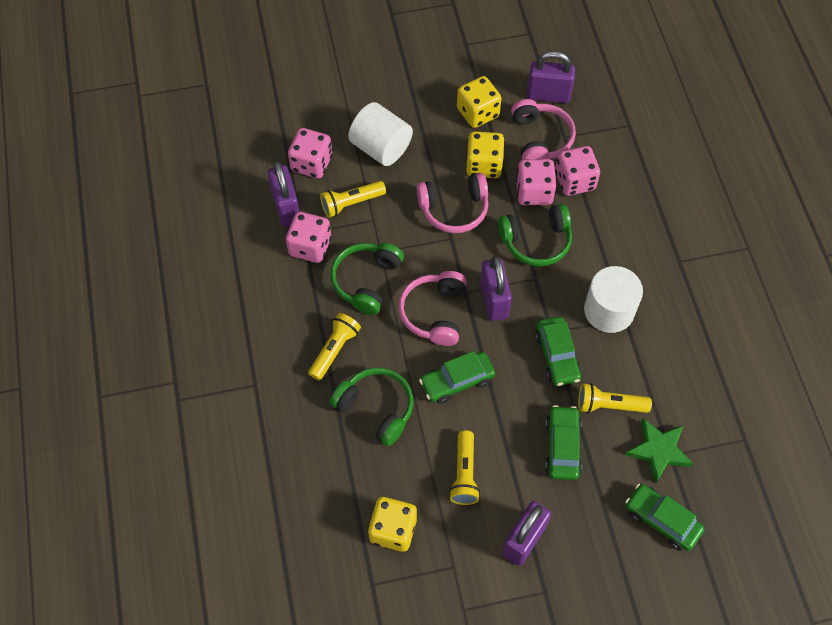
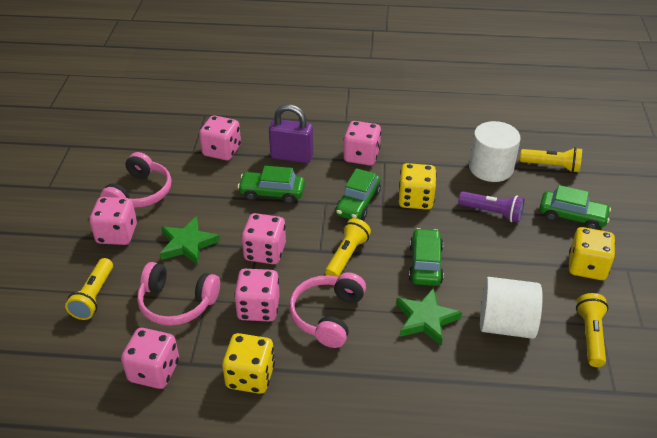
green headphones: [330,367,413,446] [331,243,404,315] [498,203,572,266] = 3 -> none = 0
green star: [625,418,693,483] = 1 -> [160,216,220,265] [396,288,462,346] = 2
pink dice: [286,212,331,263] [288,128,332,178] [516,159,556,205] [555,146,600,196] = 4 -> [90,197,137,245] [121,328,179,389] [199,115,241,160] [234,269,280,322] [241,213,286,264] [343,121,381,165] = 6
purple flashlight: none = 0 -> [458,191,524,223] = 1
purple padlock: [268,161,300,227] [480,256,512,321] [503,501,551,566] [527,51,575,103] = 4 -> [269,104,313,163] = 1

